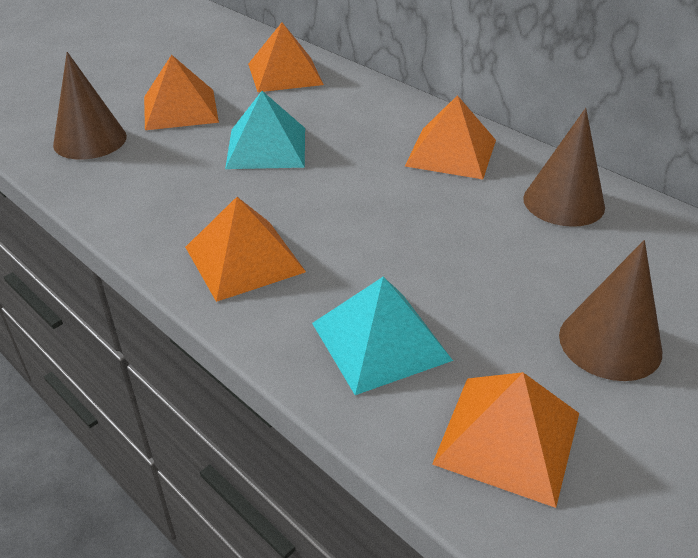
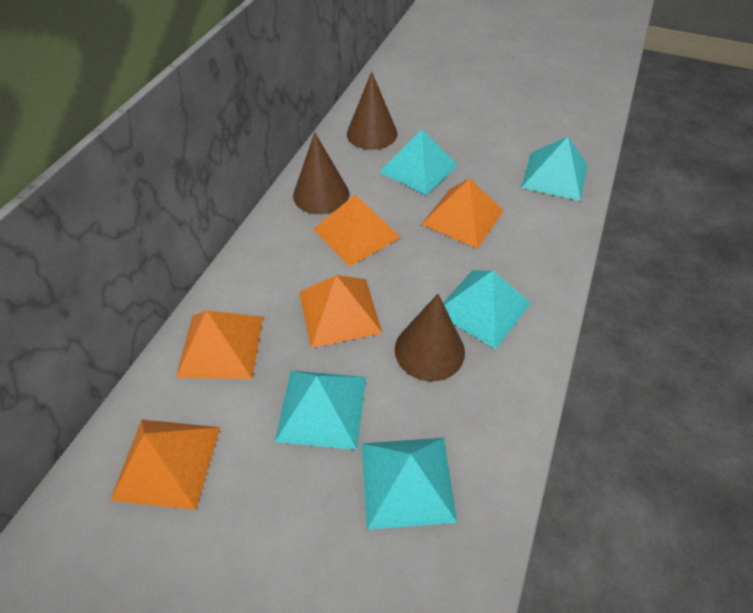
turquoise pyramid: [225,91,305,169] [312,277,453,395] = 2 -> [275,371,366,450] [362,438,457,530] [380,129,458,196] [443,270,531,349] [521,136,588,201] = 5

